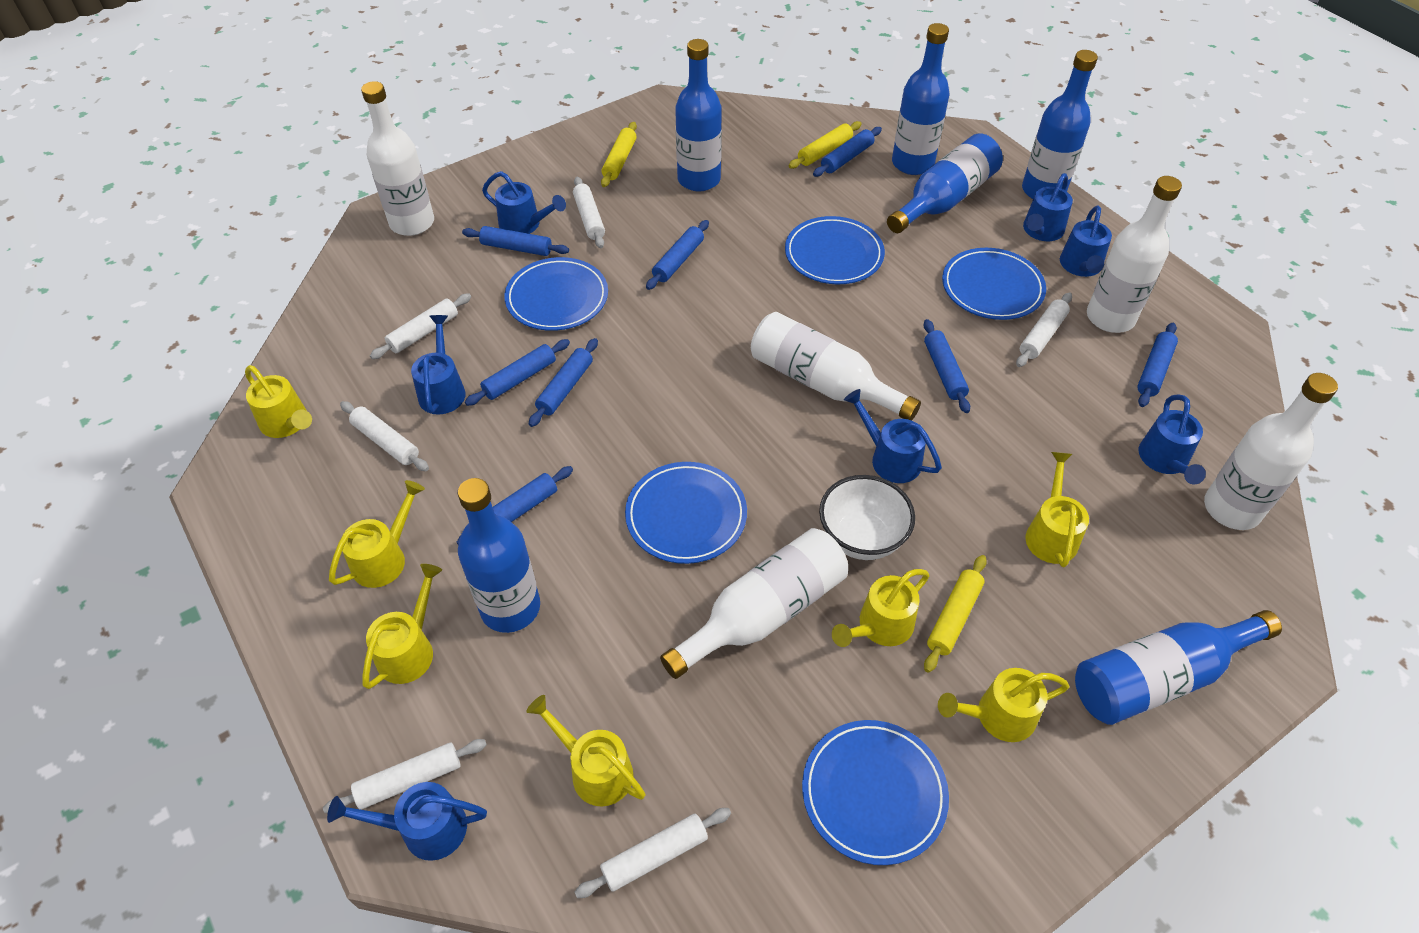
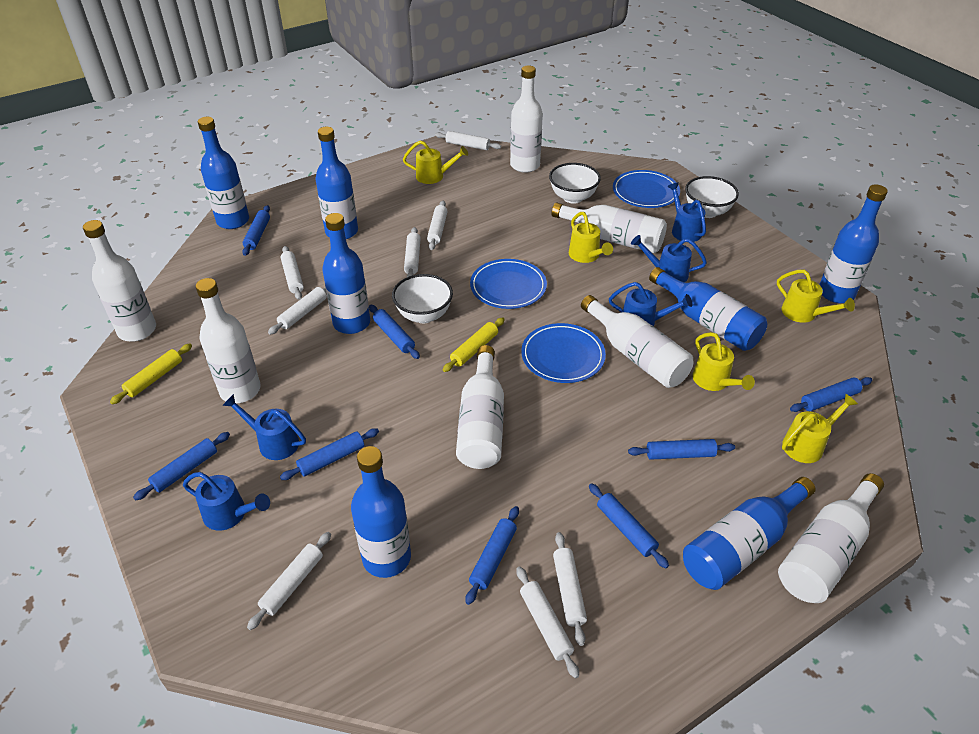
blue bottle: [458,478,540,633] [675,39,722,191] [887,133,1003,233] [892,23,950,175] [1022,50,1098,199] [1075,610,1282,725] = 6 -> [198,117,249,229] [315,127,358,239] [322,213,370,334] [351,446,411,578] [649,267,767,351] [683,477,816,590] [819,184,888,303] = 7
blue plate: [504,257,608,331] [625,462,747,564] [785,216,885,284] [802,720,949,865] [942,248,1046,320] = 5 -> [470,259,547,309] [521,323,606,383] [613,170,680,208] = 3
blue watering can: [327,782,487,861] [411,315,465,415] [482,171,566,234] [844,389,942,483] [1023,173,1073,241] [1060,206,1112,277] [1139,394,1206,484] = 7 -> [183,472,270,531] [222,394,306,460] [609,282,693,326] [631,235,707,282] [667,182,706,242] = 5
white bottle: [361,81,434,236] [660,528,848,679] [751,312,921,421] [1087,176,1182,333] [1204,373,1338,530] = 5 -> [83,220,156,342] [196,278,261,403] [456,345,504,469] [510,66,543,173] [552,203,667,253] [581,295,693,388] [778,473,884,603] = 7
white bowl: [819,475,915,560] = 1 -> [392,274,453,323] [549,163,601,204] [685,176,739,218] = 3
white rolling pin: [323,739,487,813] [340,401,429,471] [370,293,471,359] [573,177,605,248] [575,808,731,898] [1016,292,1072,367] = 6 -> [247,532,331,630] [268,287,327,335] [281,246,304,300] [404,227,421,277] [427,201,447,250] [435,131,501,150] [516,567,579,678] [553,532,587,646] = 8
yellow rolling pin: [601,122,637,187] [789,121,862,169] [924,555,987,673] = 3 -> [110,343,192,404] [443,317,505,372] = 2
yellow watering can: [245,365,312,438] [329,480,425,588] [362,564,442,689] [526,695,646,807] [832,569,929,647] [938,668,1069,742] [1025,452,1089,567] = 7 -> [403,141,468,184] [569,212,613,263] [692,332,755,391] [777,270,855,323] [782,394,858,463] = 5

